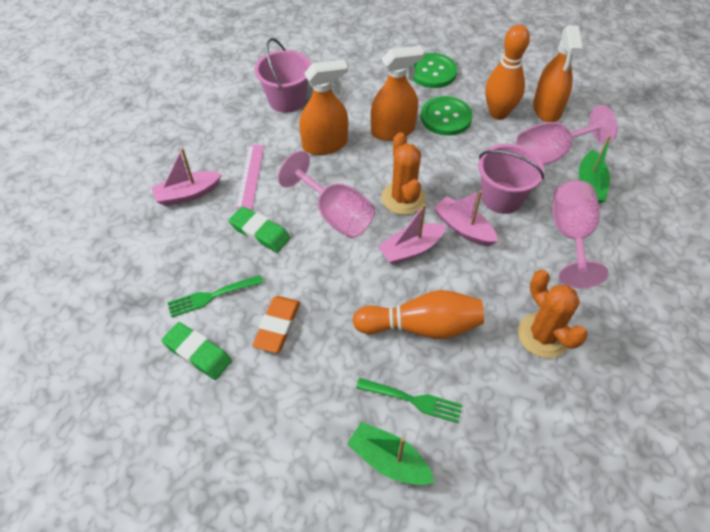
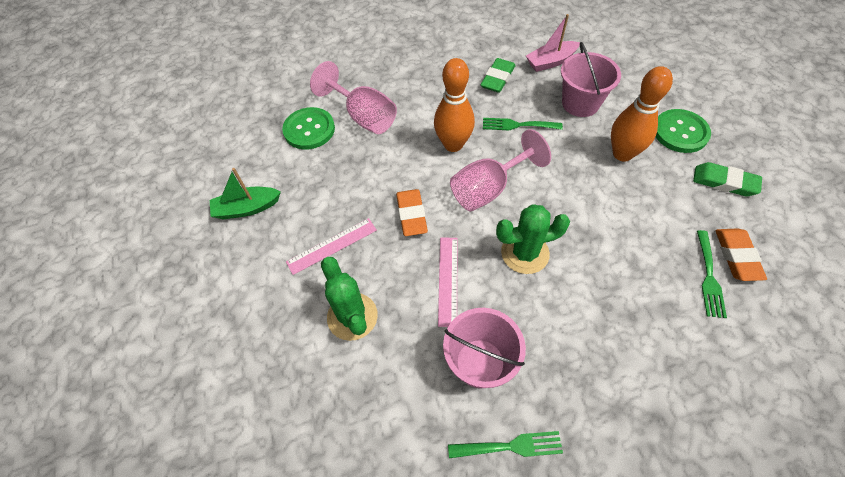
green boat: [347,422,435,485] [579,135,611,203] = 2 -> [210,168,281,219] = 1
green cactus: none = 0 -> [321,257,378,341] [496,204,570,274] = 2
green fork: [167,275,263,317] [356,378,462,423] = 2 -> [448,431,563,458] [483,118,563,130] [697,230,727,318] = 3
orange cactus: [381,132,426,215] [518,270,588,358] = 2 -> none = 0
orange eraser: [252,296,300,353] = 1 -> [396,189,428,236] [715,228,767,281] = 2
orange spray bottle: [299,60,348,155] [371,46,424,141] [533,25,582,122] = 3 -> none = 0
pink boat: [151,148,222,206] [378,204,446,265] [434,190,498,246] = 3 -> [526,14,580,72] = 1
pink goblet: [278,151,375,238] [516,105,618,165] [552,180,609,289] = 3 -> [310,61,397,134] [450,129,551,211] = 2
pink ruler: [236,145,264,210] = 1 -> [286,218,377,275] [438,237,458,327] = 2

